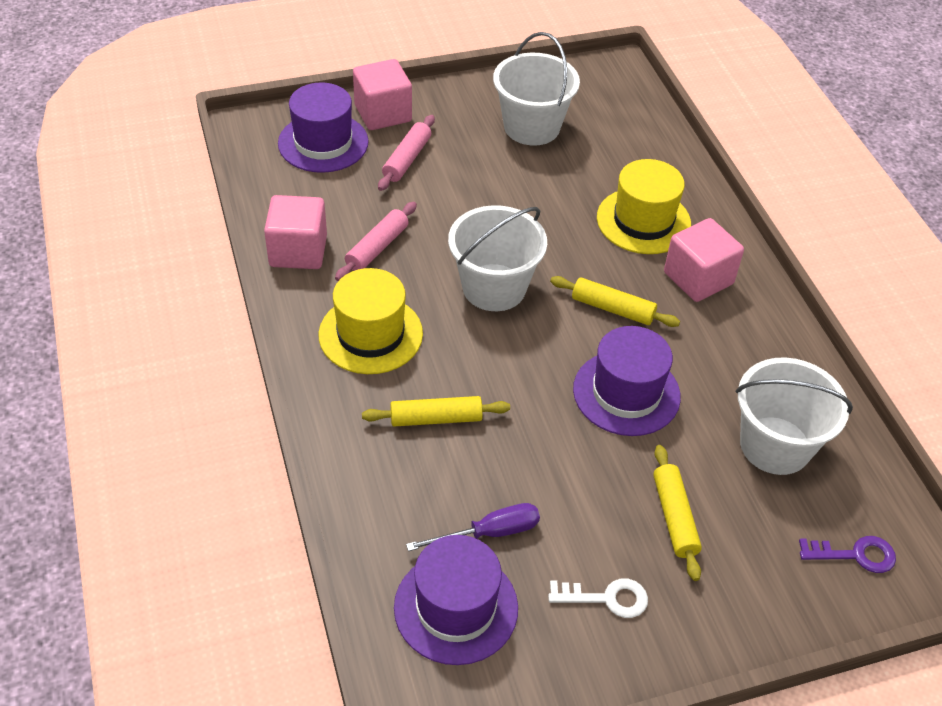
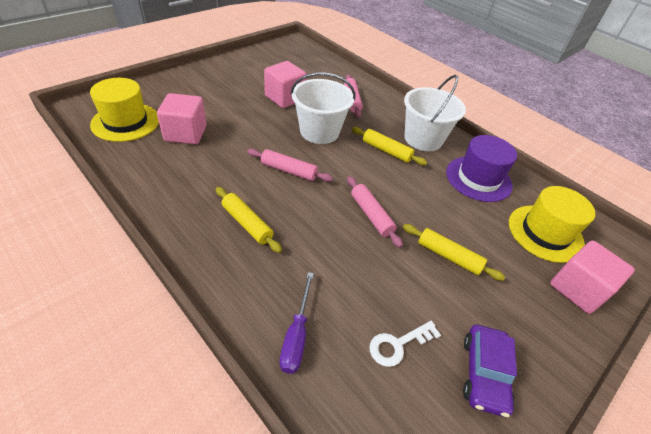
pink rolling pin: [335,202,417,281] [378,115,435,191] = 2 -> [247,149,333,182] [344,75,363,118] [347,176,403,248] = 3
purple car: none = 0 -> [463,325,517,417] = 1
purple hat: [278,83,369,173] [394,535,518,665] [573,326,681,436] = 3 -> [446,135,517,202] = 1
purple key: [799,536,896,573] = 1 -> none = 0
white bucket: [448,205,547,311] [493,32,580,146] [736,357,853,475] = 3 -> [291,73,355,144] [404,75,466,151] = 2

